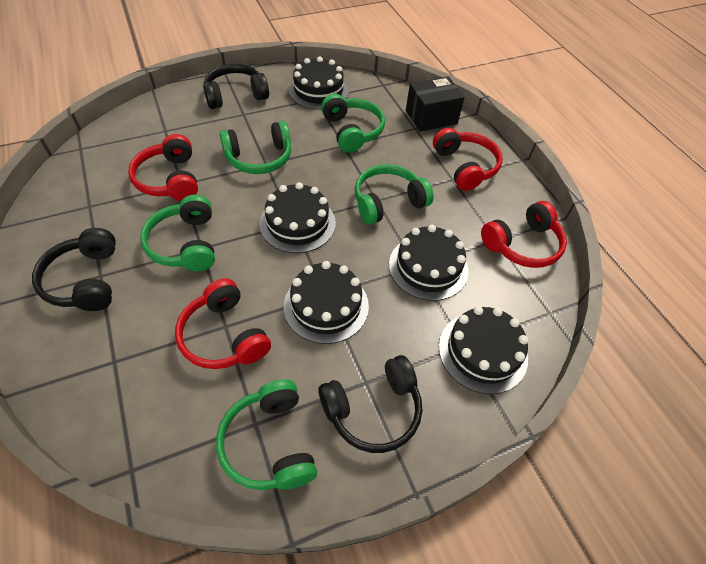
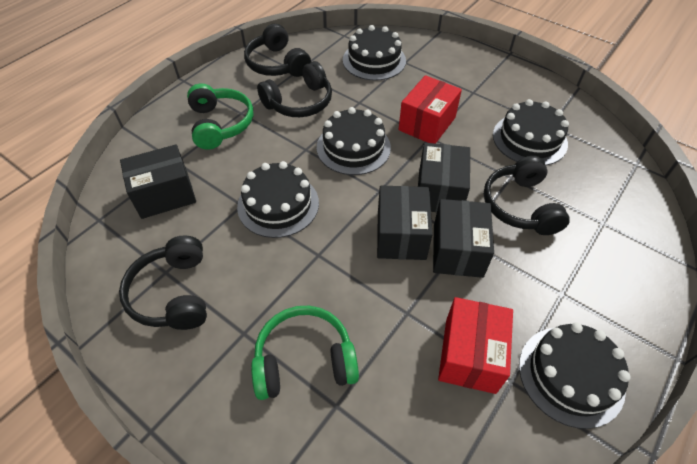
black box: [406,76,465,131] = 1 -> [120,144,196,219] [377,185,433,260] [418,143,470,213] [433,199,494,278] = 4
black headphones: [32,228,116,311] [203,64,269,109] [318,355,422,453] = 3 -> [119,235,207,330] [244,24,311,77] [257,61,332,117] [484,156,570,235] = 4
green headphones: [140,195,215,271] [216,379,317,490] [220,121,291,174] [321,94,385,153] [355,164,434,225] = 5 -> [187,83,253,150] [251,306,359,400] = 2
red box: none = 0 -> [399,75,462,144] [438,297,513,394] = 2
red headphones: [128,134,198,201] [175,278,271,369] [433,128,503,191] [481,201,567,268] = 4 -> none = 0

